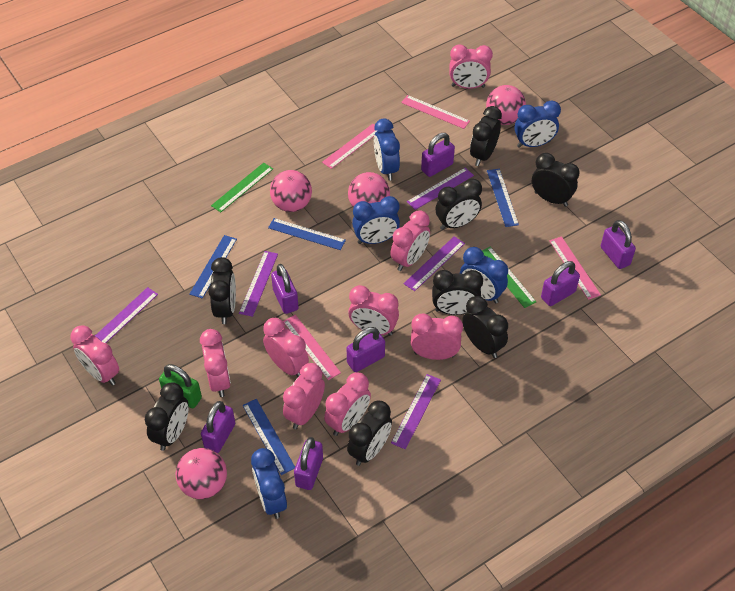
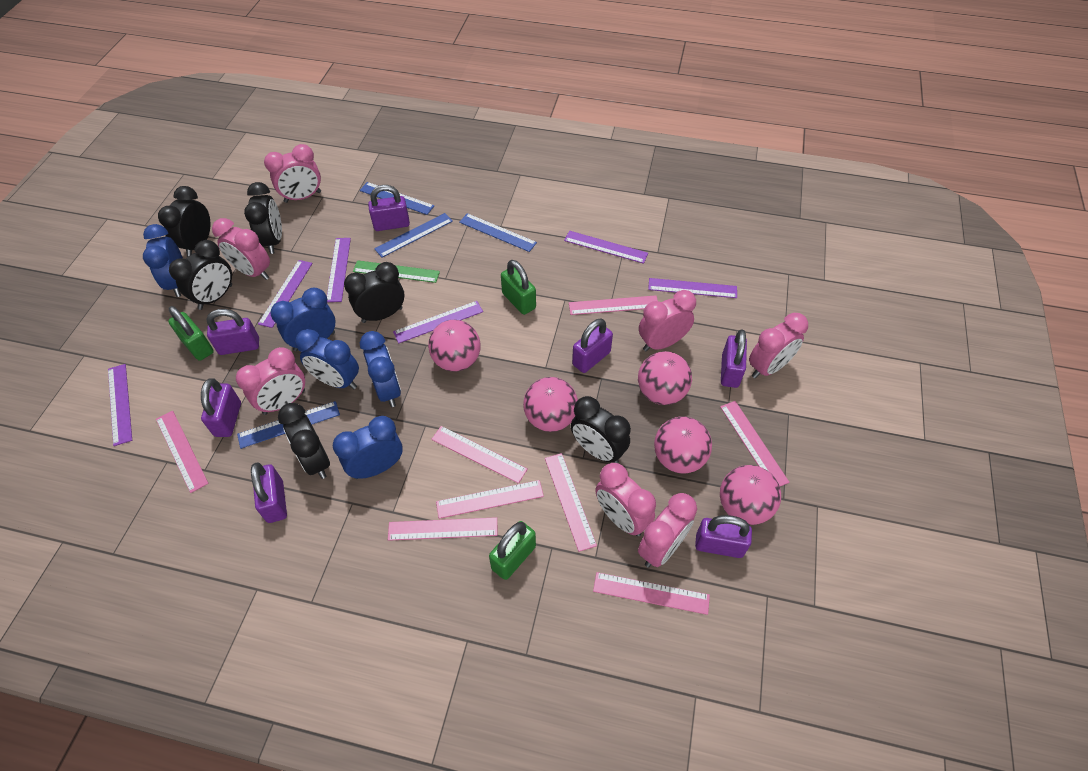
black clock: [145,382,189,451] [208,257,236,324] [347,401,392,466] [432,270,483,315] [435,178,482,230] [462,296,508,358] [470,106,502,166] [532,153,579,207] = 8 -> [158,186,210,257] [169,240,232,310] [244,182,282,254] [278,403,330,479] [344,262,404,323] [571,396,631,463] = 6
green padlock: [159,364,202,408] = 1 -> [168,306,214,361] [489,521,536,580] [501,260,536,315] = 3
green ruler: [211,163,273,213] [482,247,536,308] = 2 -> [353,260,440,283] = 1
pink ball: [176,448,227,499] [270,170,312,212] [348,172,390,208] [486,85,526,125] = 4 -> [428,320,481,372] [523,377,578,432] [638,351,692,405] [654,416,712,474] [720,465,781,525] = 5
pink clock: [70,325,119,386] [200,329,231,397] [263,318,309,377] [283,363,325,429] [324,372,371,436] [348,285,399,336] [390,210,430,271] [411,314,463,360] [449,44,493,89] = 9 -> [212,218,270,280] [236,347,305,415] [264,144,321,203] [595,463,656,536] [638,493,697,567] [639,290,696,351] [749,313,808,379] = 7
pink ruler: [283,315,341,380] [322,124,377,169] [401,95,470,129] [549,236,601,300] = 4 -> [156,411,209,493] [388,517,497,541] [431,426,528,484] [436,480,544,519] [545,453,597,552] [569,295,658,315] [593,572,710,615] [720,401,789,486] = 8
purple ruler: [95,287,158,343] [239,251,278,317] [391,374,441,449] [404,236,465,291] [407,168,474,210] = 5 -> [108,364,132,446] [258,260,312,328] [327,238,351,302] [393,301,483,343] [564,231,648,264] [648,278,737,298] = 6

